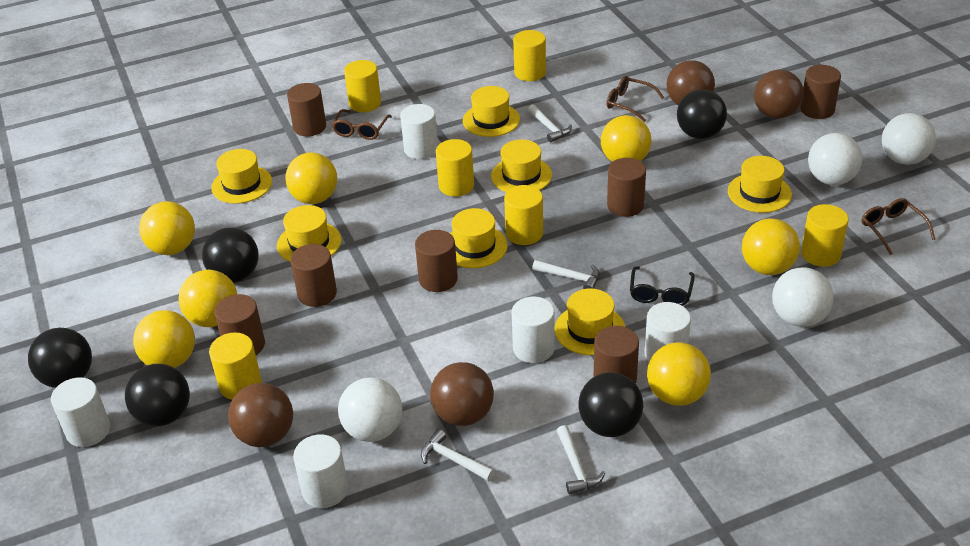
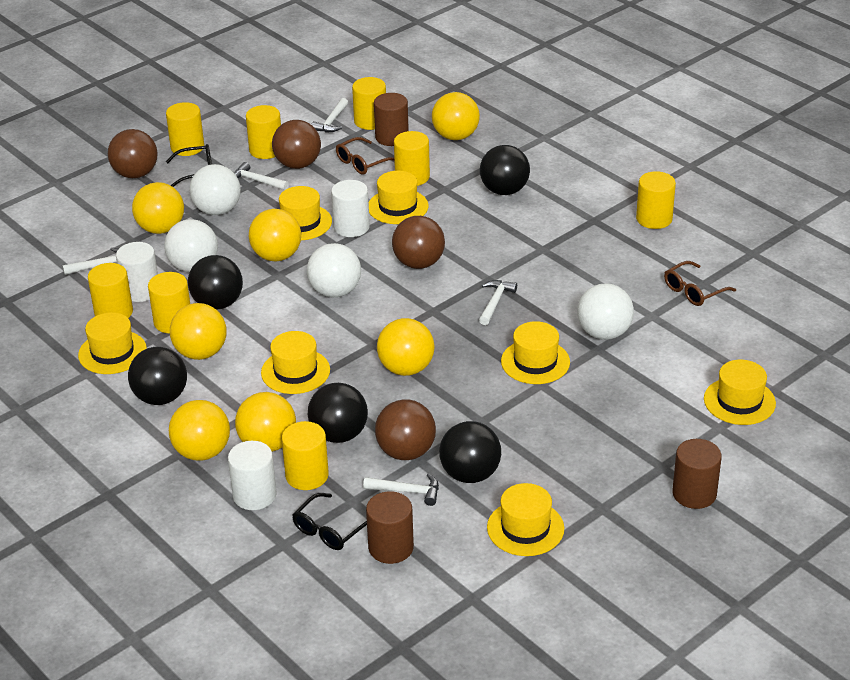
black glasses: [630,266,695,306] = 1 -> [166,144,212,187] [292,493,367,550] = 2
brown cylinder: [214,294,265,355] [287,83,326,136] [290,244,337,307] [415,230,458,292] [594,326,639,384] [607,158,646,217] [800,65,841,119] = 7 -> [366,491,414,564] [374,93,409,146] [672,439,722,509] = 3
brown glasses: [332,109,392,140] [606,76,664,122] [861,198,935,255] = 3 -> [336,137,394,175] [664,261,736,306] = 2
white cylinder: [51,377,110,447] [293,434,348,508] [400,104,438,159] [511,296,555,363] [645,302,691,362] = 5 -> [116,242,158,302] [228,441,277,510] [331,180,370,237] = 3
white hammer: [421,429,495,481] [528,104,572,142] [532,260,600,289] [557,425,605,495] = 4 -> [63,248,119,275] [234,162,289,190] [311,98,348,132] [363,473,439,506] [479,280,517,325] = 5
yellow cylinder: [209,333,262,400] [344,60,381,112] [436,139,474,197] [504,185,543,245] [513,30,546,81] [801,204,849,267] = 6 -> [88,263,133,318] [148,272,190,333] [166,102,204,156] [246,105,281,159] [282,421,329,490] [352,77,386,130] [394,131,430,186] [636,171,676,229] = 8

